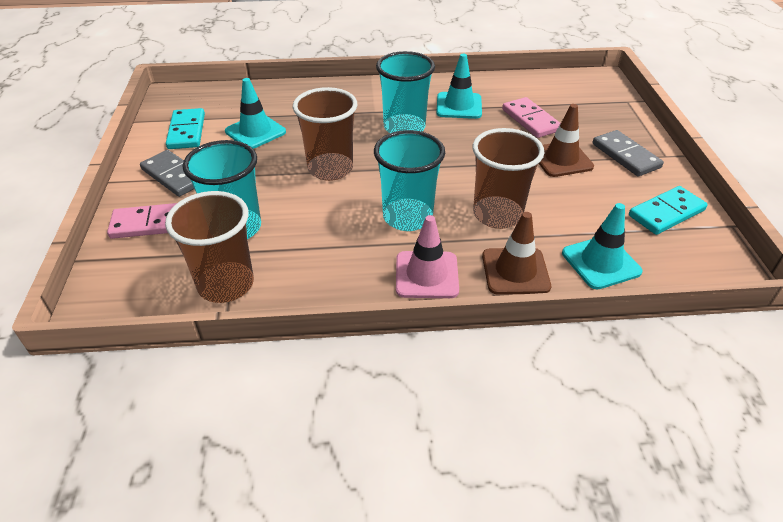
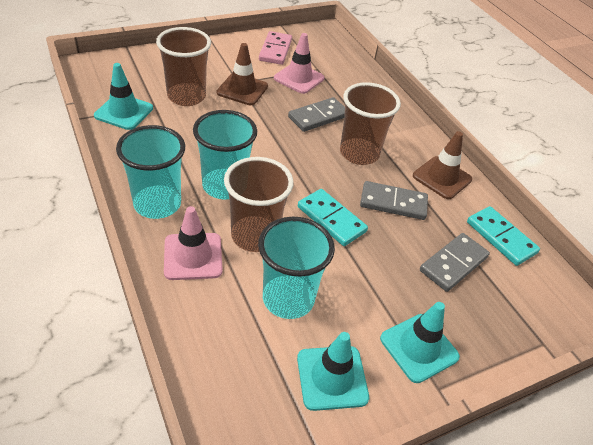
grey domino: [140,150,194,197] [593,130,664,176] = 2 -> [288,97,345,132] [360,181,428,220] [420,233,490,292] = 3
pink domino: [107,203,177,239] [502,97,560,138] = 2 -> [259,31,292,65] = 1
pink traffic cone: [396,215,459,298] = 1 -> [164,206,223,280] [274,33,325,94] = 2

